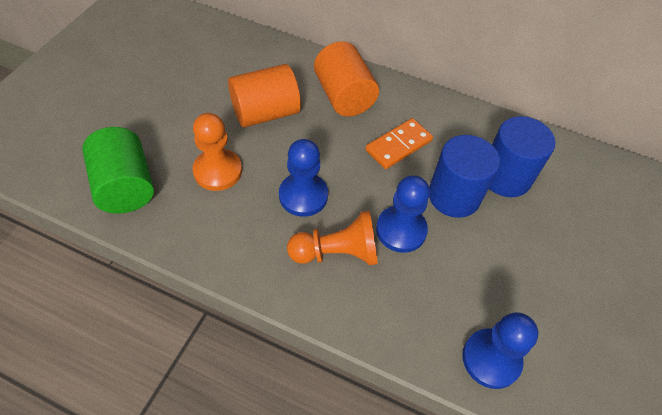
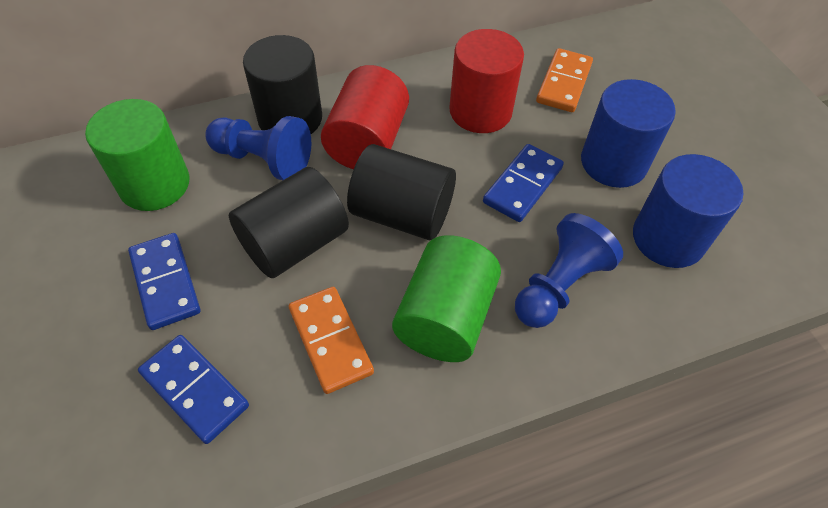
black cylinder: none = 0 -> [229,167,349,278] [243,35,322,134] [347,144,456,240] = 3
blue domino: none = 0 -> [128,233,200,330] [138,335,249,444] [483,144,564,222] = 3
blue pawn: [279,139,328,217] [376,176,430,253] [462,312,538,389] = 3 -> [205,116,311,180] [515,213,623,328] = 2
green cylinder: [82,127,154,214] = 1 -> [85,99,189,211] [392,235,501,362] = 2
orange cylinder: [228,64,301,128] [314,41,379,117] = 2 -> none = 0
orange domino: [365,118,433,169] = 1 -> [289,287,374,394] [536,48,593,112] = 2
orange pawn: [192,113,242,191] [287,211,378,265] = 2 -> none = 0
red cylinder: none = 0 -> [321,65,409,169] [449,29,524,133] = 2

